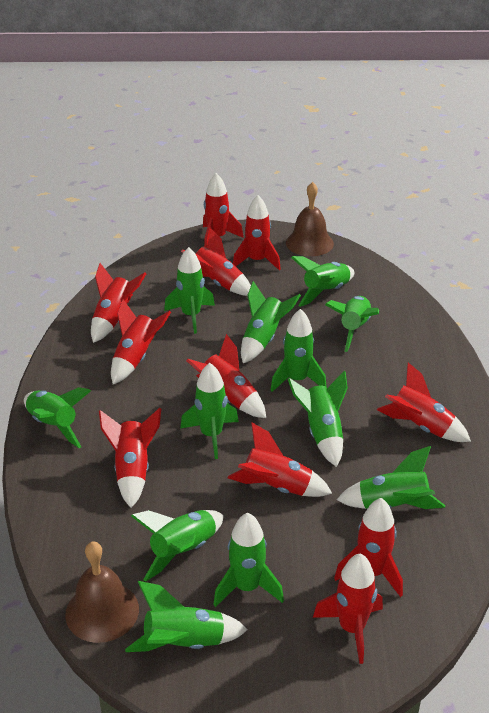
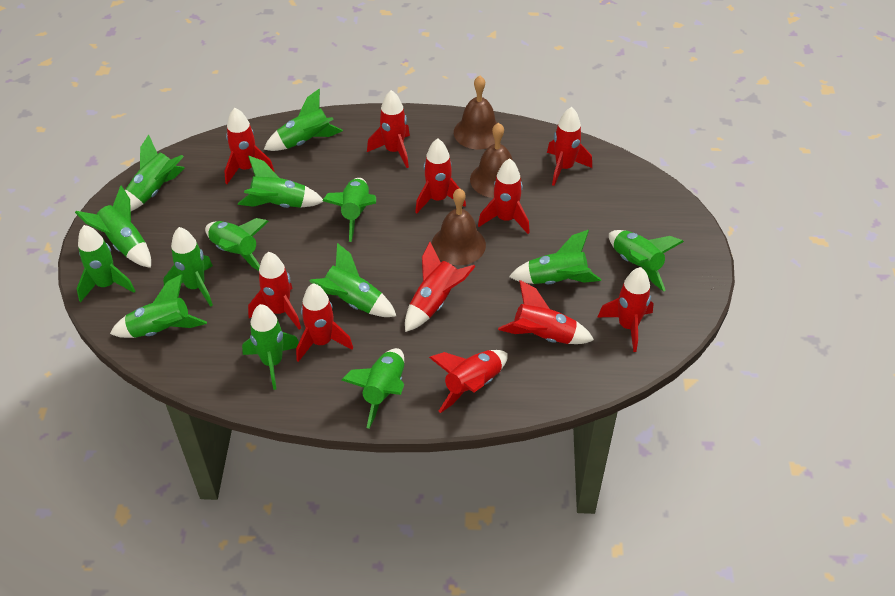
brown bell: [65,541,139,643] [286,182,334,256] = 2 -> [432,188,486,265] [454,76,497,149] [470,123,522,198] = 3
green rocket: [24,387,91,448] [125,581,248,652] [131,510,224,582] [164,247,215,334] [180,363,239,459] [213,513,284,607] [241,281,301,363] [270,309,327,392] [288,370,348,467] [291,256,354,307] [325,296,379,352] [337,446,445,509] = 12 -> [75,185,151,268] [77,225,135,302] [110,274,207,338] [125,134,185,211] [163,227,213,307] [205,218,269,271] [238,156,324,208] [242,304,299,390] [264,89,343,151] [309,243,396,317] [322,178,376,242] [342,348,404,428] [509,230,601,284] [609,230,684,292] = 14

